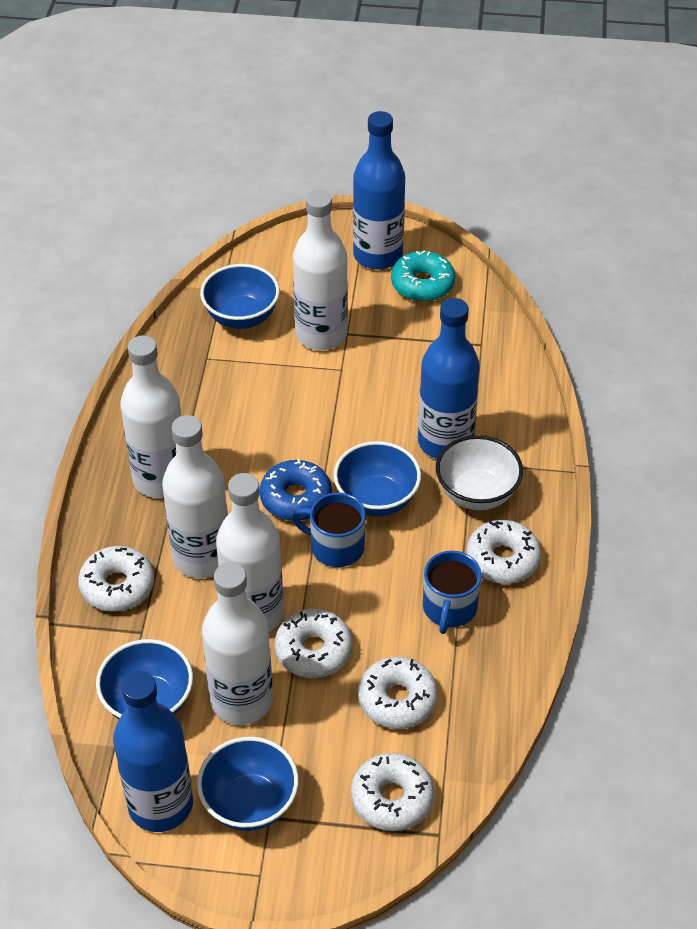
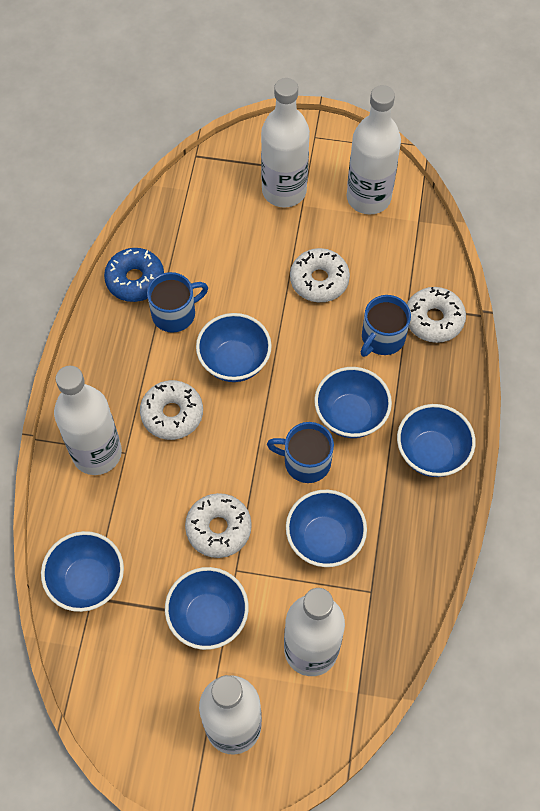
blue bottle: [113,671,193,832] [353,111,405,270] [418,298,480,459] = 3 -> none = 0
blue bowl: [96,639,193,719] [197,737,299,831] [200,264,280,329] [334,441,421,517] = 4 -> [41,531,124,612] [165,567,249,650] [196,313,272,382] [286,490,367,567] [314,367,392,438] [397,404,476,477] = 6
blue mug: [292,493,365,567] [423,551,481,634] = 2 -> [147,272,208,333] [267,422,334,483] [361,295,411,357] = 3
turquoise donut: [391,250,455,302] = 1 -> none = 0
white bowl: [436,435,523,510] = 1 -> none = 0
white donut: [78,546,154,612] [275,609,352,678] [351,753,434,831] [358,657,438,729] [466,520,541,584] = 5 -> [140,380,203,440] [185,493,252,558] [290,248,350,302] [407,287,466,343] = 4

